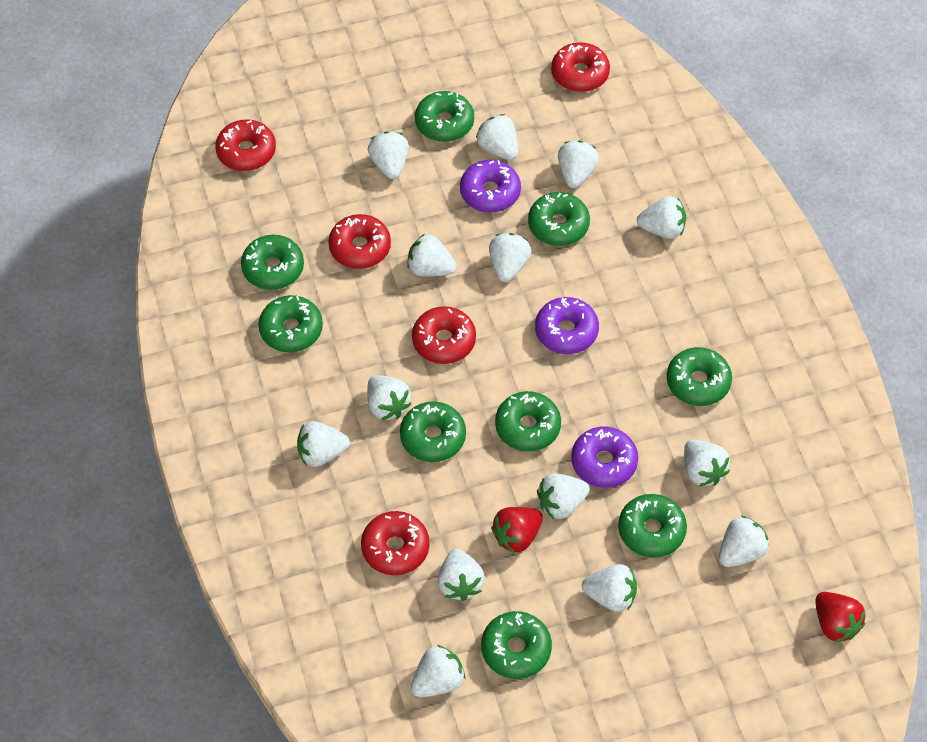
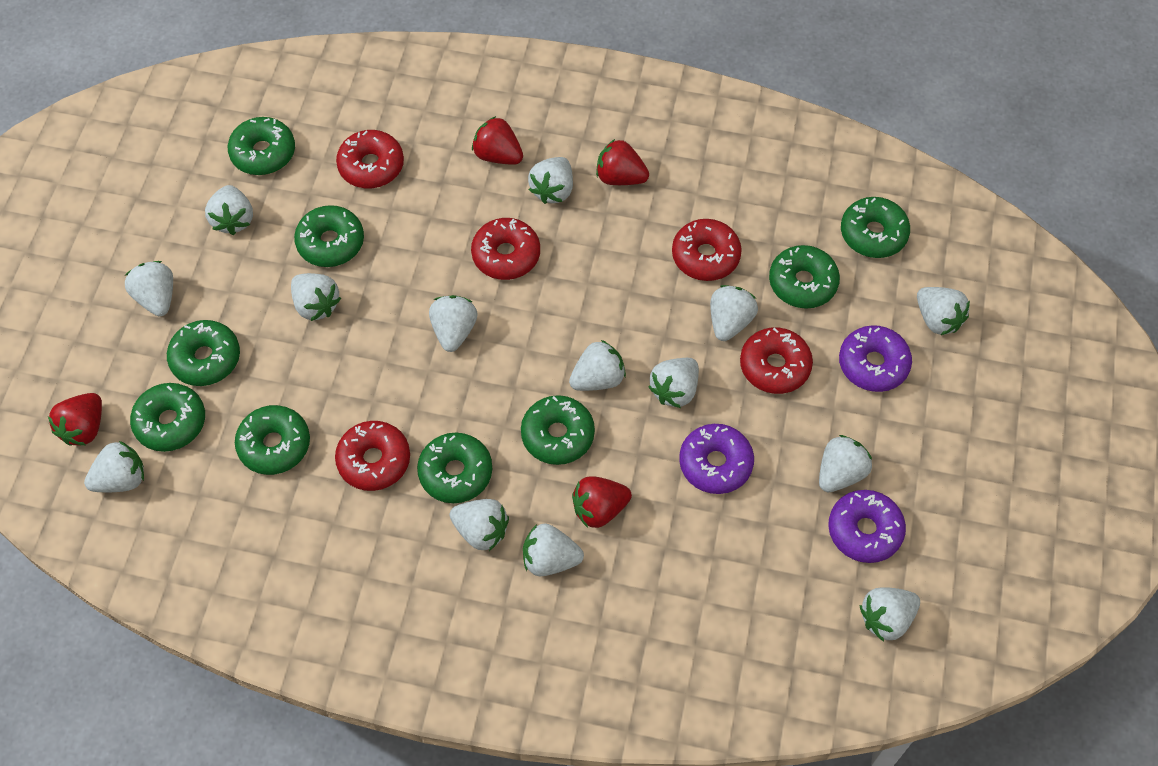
red strawberry: [491,507,543,554] [815,592,865,642] = 2 -> [48,393,102,446] [472,116,523,165] [572,476,632,528] [596,139,649,185] = 4

